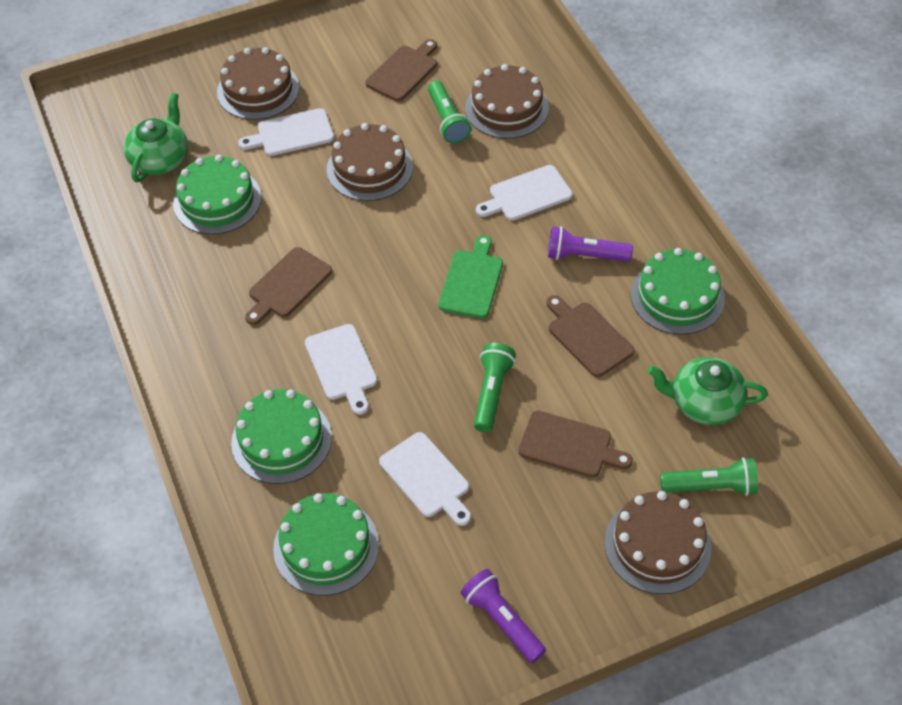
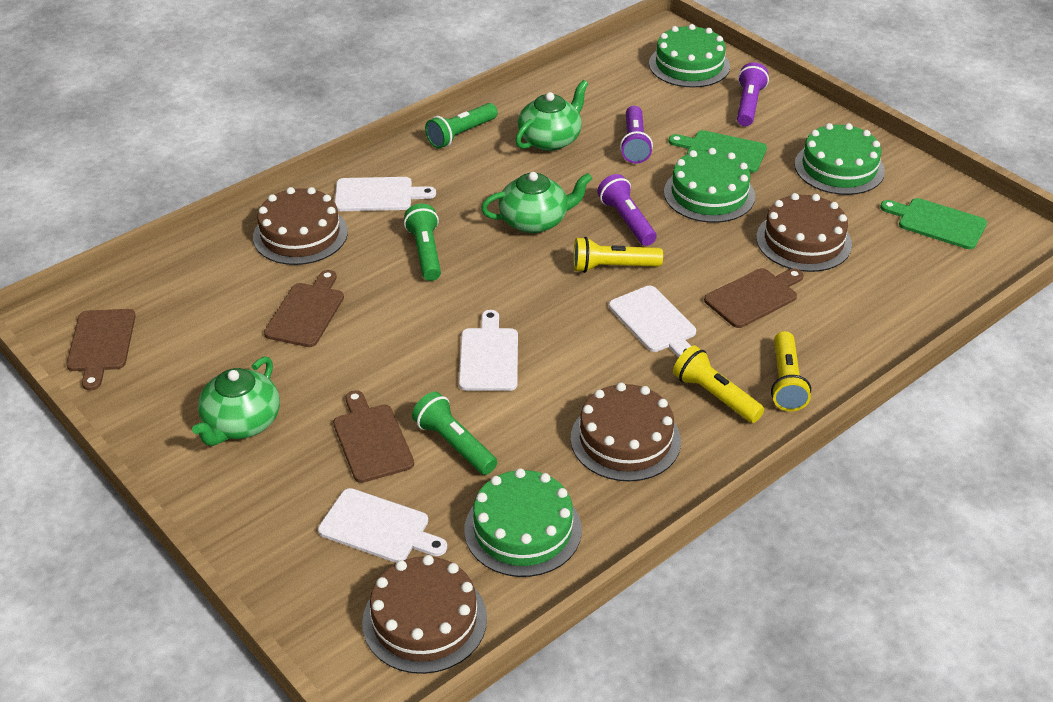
green cutting board: [438,235,503,318] = 1 -> [669,130,767,173] [880,198,987,249] = 2
green teapot: [124,93,188,182] [647,357,768,425] = 2 -> [192,357,280,446] [481,172,592,233] [515,80,588,151] = 3
purple flashlight: [461,569,546,663] [548,226,633,262] = 2 -> [597,174,656,246] [620,106,653,164] [737,62,769,126] = 3
yellow flashlight: none = 0 -> [573,237,663,273] [673,345,764,423] [771,331,811,411] = 3

